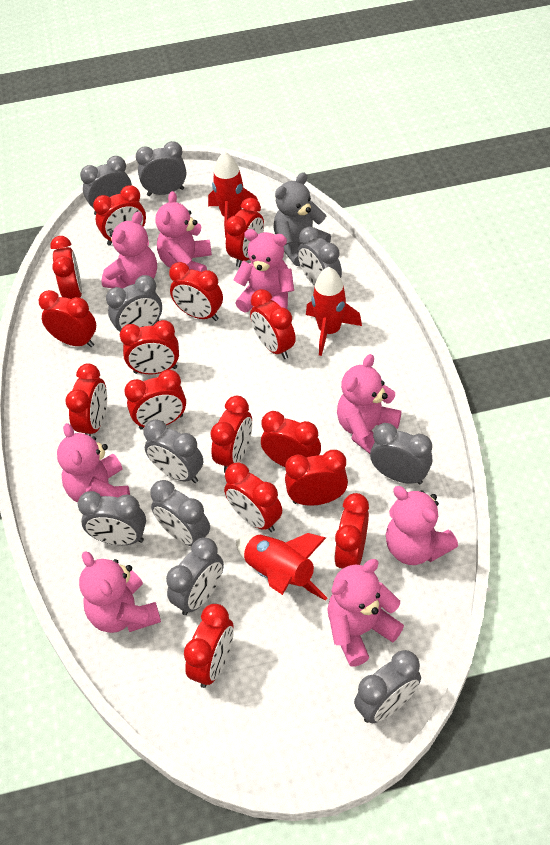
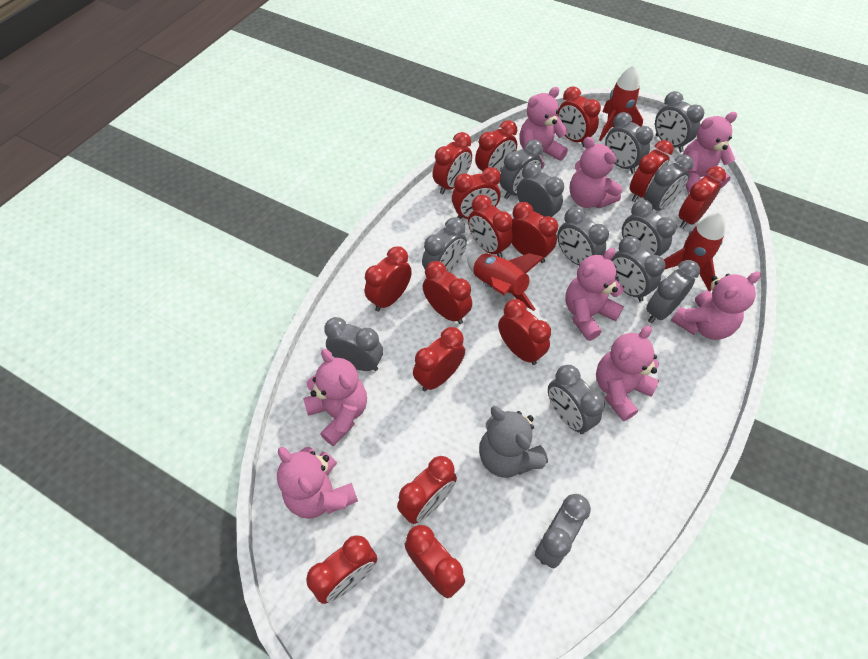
grey clock: [78,491,146,545] [80,156,132,215] [106,275,162,332] [136,141,186,196] [144,419,203,483] [150,480,210,546] [166,538,224,615] [297,227,342,286] [354,650,421,723] [370,423,432,484] = 10 -> [324,317,383,371] [422,217,467,272] [500,140,543,199] [517,162,564,217] [535,494,591,569] [548,365,605,434] [557,207,609,266] [605,112,653,174] [611,236,665,301] [622,200,677,256] [644,154,694,211] [646,260,700,323] [655,91,704,152] = 13

